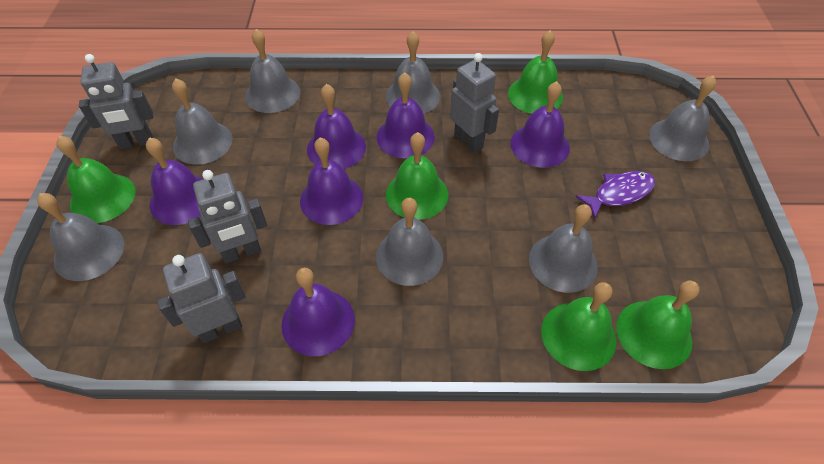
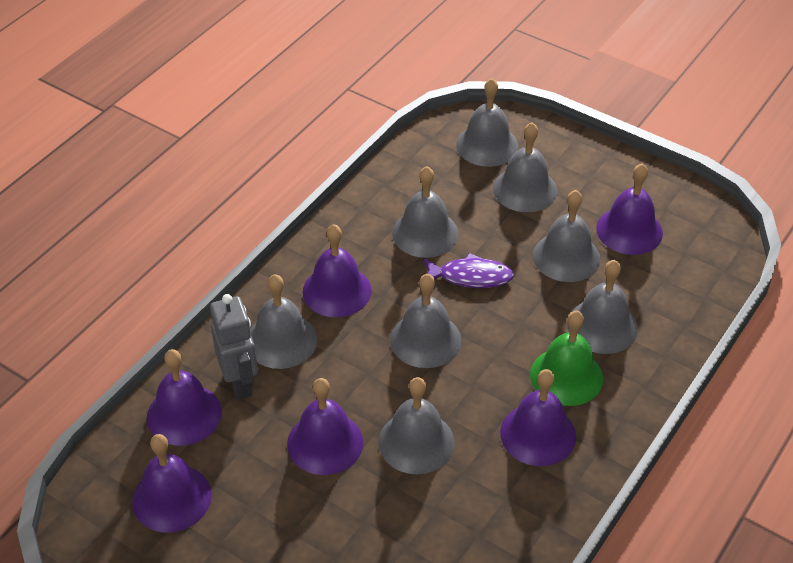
green bell: [56,136,136,223] [386,132,448,220] [508,30,563,114] [541,282,616,371] [616,281,699,369] = 5 -> [530,311,603,406] = 1
grey bell: [37,193,124,281] [172,78,233,165] [245,29,300,113] [376,198,443,286] [386,31,440,114] [529,204,598,293] [649,75,717,161] = 7 -> [250,274,317,369] [378,377,455,474] [390,274,461,368] [392,166,459,258] [456,78,518,167] [493,122,557,212] [533,190,600,282] [567,260,638,354] = 8
grey robot: [79,54,153,149] [157,253,246,343] [188,170,267,263] [450,53,499,153] = 4 -> [210,294,258,400] = 1

